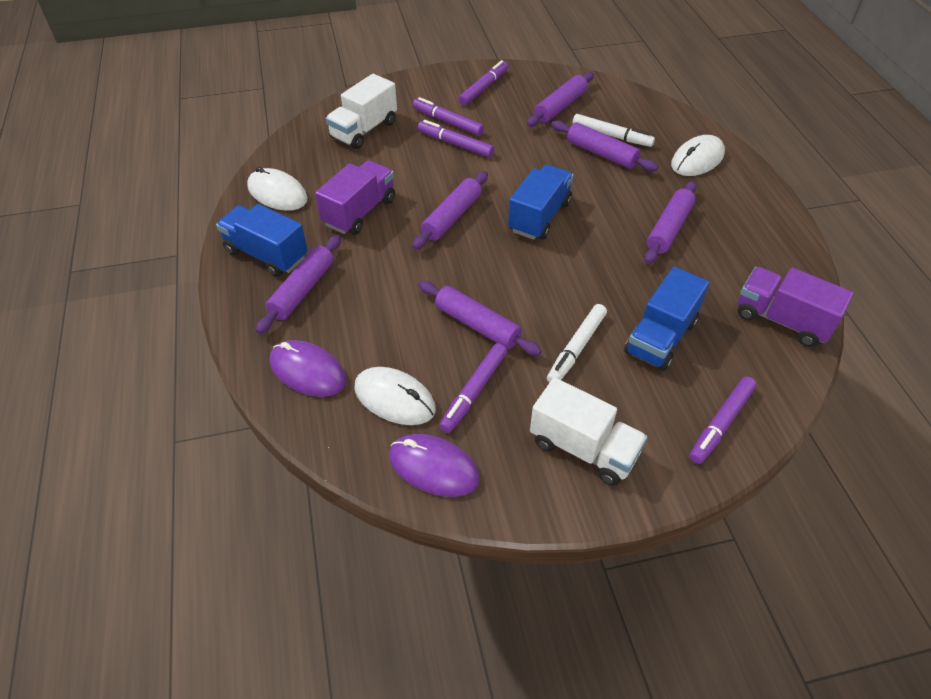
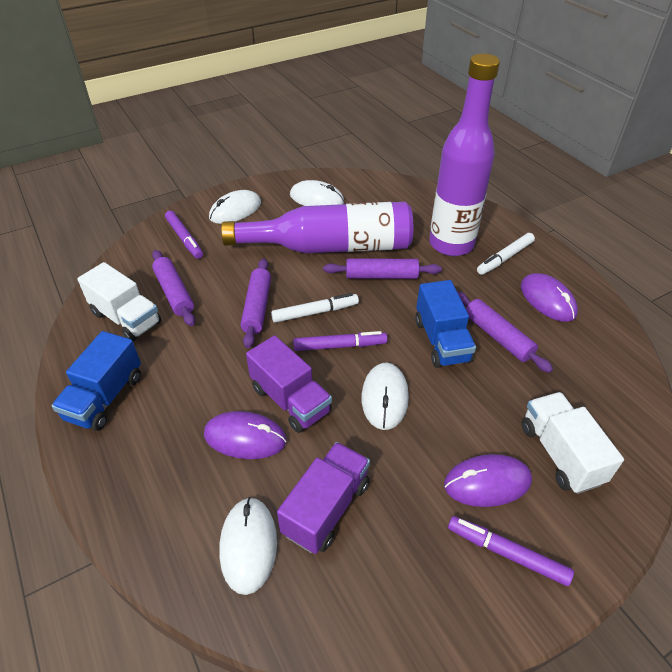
blue truck: [216,204,308,277] [508,164,573,240] [624,267,709,371] = 3 -> [52,331,141,431] [415,280,476,368] = 2
purple bottle: none = 0 -> [221,202,413,253] [429,54,500,256] = 2
purple marker: [413,97,484,136] [418,120,494,157] [439,343,507,433] [458,60,508,106] [689,376,757,464] = 5 -> [165,211,203,259] [293,331,388,351] [448,516,574,586] = 3
purple mouse: [270,340,346,397] [389,434,480,497] = 2 -> [204,411,286,459] [444,454,532,507] [521,273,578,322] = 3
purple rolling pin: [256,235,341,334] [412,171,488,250] [418,281,542,356] [527,72,594,127] [551,121,658,171] [645,181,696,264] = 6 -> [152,250,195,326] [240,258,271,348] [323,258,442,279] [457,291,553,373] = 4
white mouse: [247,167,308,211] [355,367,436,425] [671,135,725,176] = 3 -> [209,190,261,224] [219,497,277,595] [290,180,344,206] [361,363,409,430] = 4

